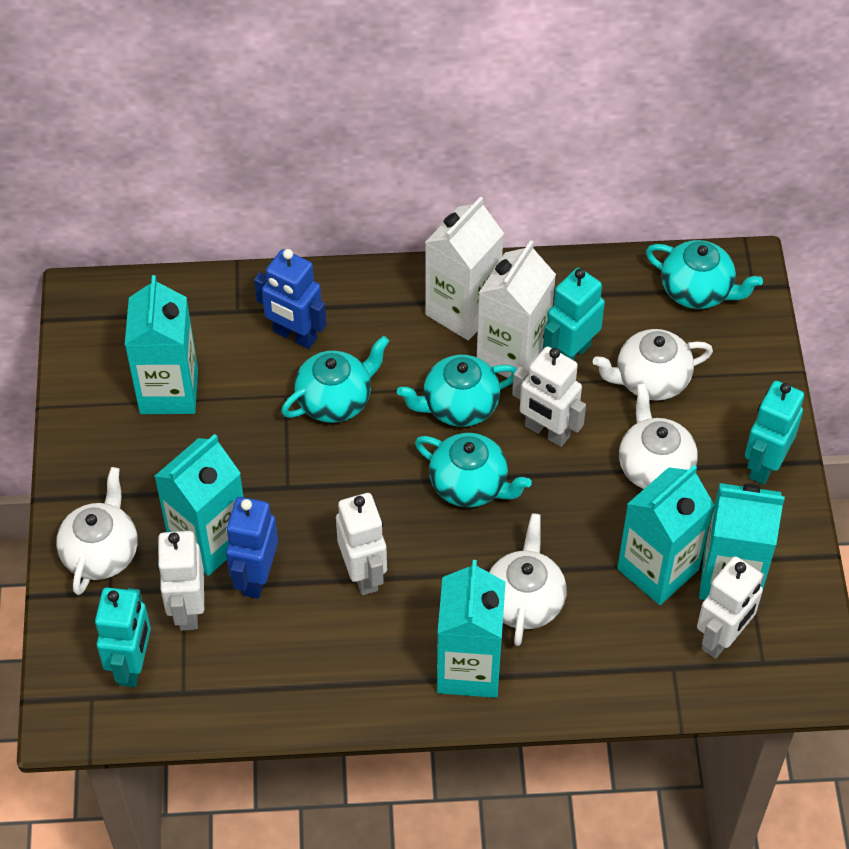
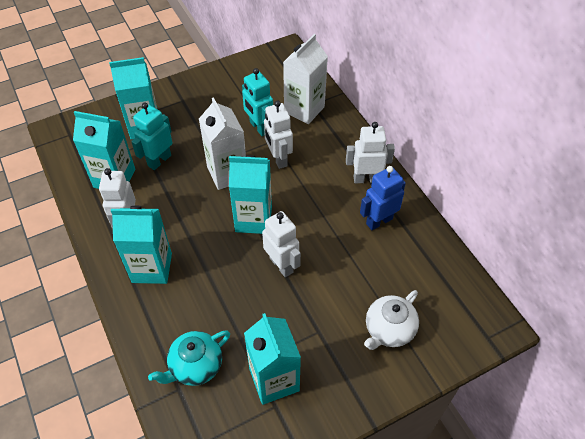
blue robot: [226,497,278,599] [254,249,326,349] = 2 -> [360,166,406,230] = 1
turquoise robot: [95,587,151,687] [543,268,605,360] [745,381,804,485] = 3 -> [131,103,173,170] [242,68,273,136] = 2
turquoise teapot: [281,336,389,423] [397,355,517,427] [415,433,532,507] [646,240,763,309] = 4 -> [148,330,230,386] = 1
white teapot: [56,467,138,595] [489,513,567,646] [593,329,713,401] [619,383,698,489] = 4 -> [364,290,419,350] = 1

